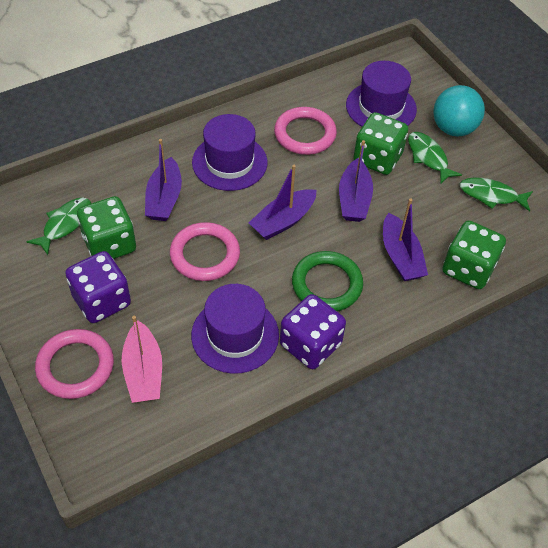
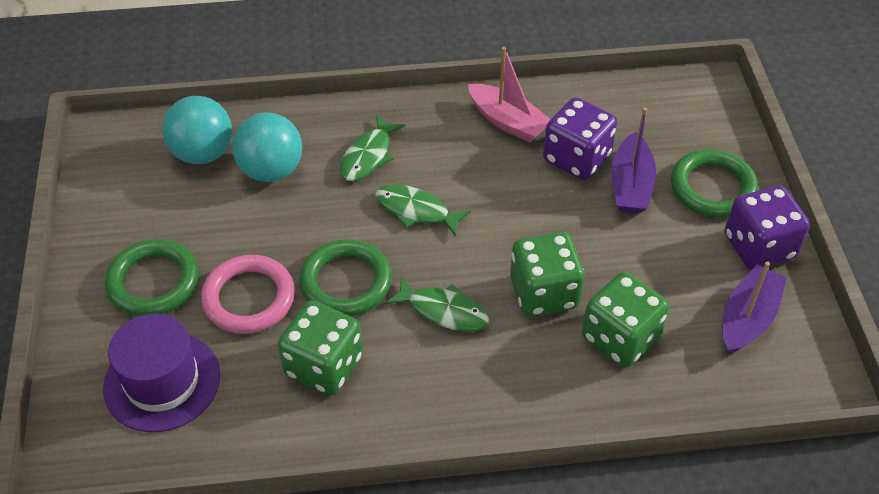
green ring: [292,251,363,311] = 1 -> [105,239,199,316] [299,239,392,316] [671,149,758,217] = 3
pink ring: [35,329,114,399] [170,222,240,281] [274,107,337,155] = 3 -> [201,255,295,334] = 1
purple boat: [145,139,182,221] [249,165,316,240] [339,140,373,222] [383,198,428,281] = 4 -> [612,108,656,214] [722,261,787,354] = 2
purple hat: [191,284,279,374] [192,114,267,191] [346,61,417,127] = 3 -> [103,313,220,433] = 1
turquoise ball: [433,85,485,136] = 1 -> [162,96,232,164] [232,112,302,182] = 2

